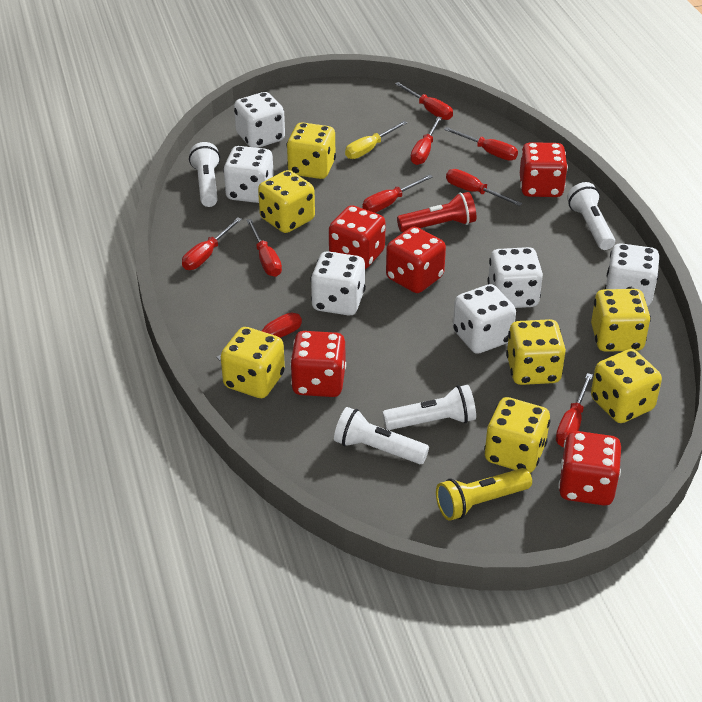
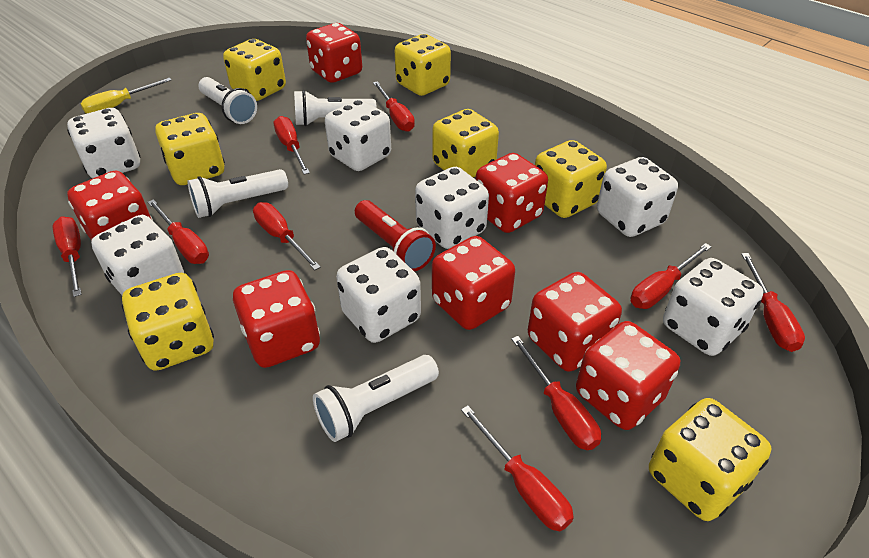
red dice: [290,331,346,397] [329,205,386,269] [386,227,446,293] [520,142,568,197] [558,431,621,506] = 5 -> [67,171,153,240] [233,270,320,368] [306,23,362,83] [432,236,515,330] [476,153,548,233] [528,272,622,372] [576,321,680,430] = 7
white dice: [223,146,274,203] [234,92,285,148] [310,251,366,316] [453,284,516,354] [487,247,543,308] [605,243,659,306] = 6 -> [67,108,140,179] [91,215,184,295] [325,99,391,171] [336,247,421,343] [415,167,489,249] [597,157,678,237] [663,258,763,356] = 7
yellow flashlight: [436,468,532,521] = 1 -> none = 0

